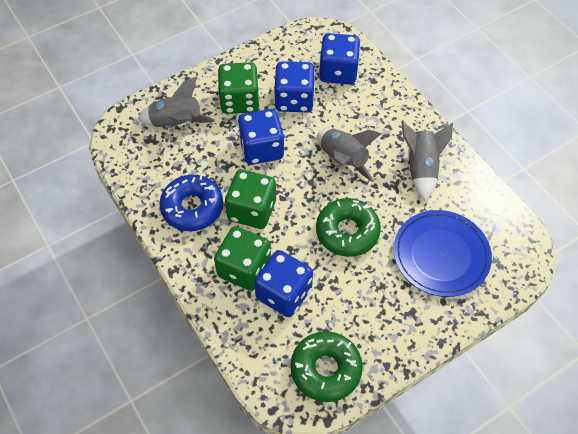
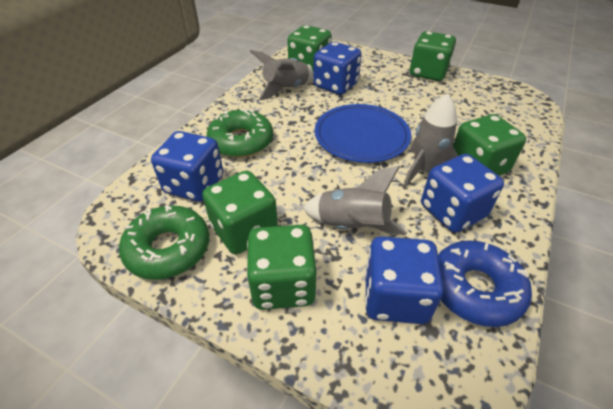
green dice: [214,226,271,291] [218,62,260,114] [225,169,276,229] = 3 -> [202,171,278,254] [246,225,317,310] [287,25,332,71] [410,31,456,81] [453,114,526,176] = 5

